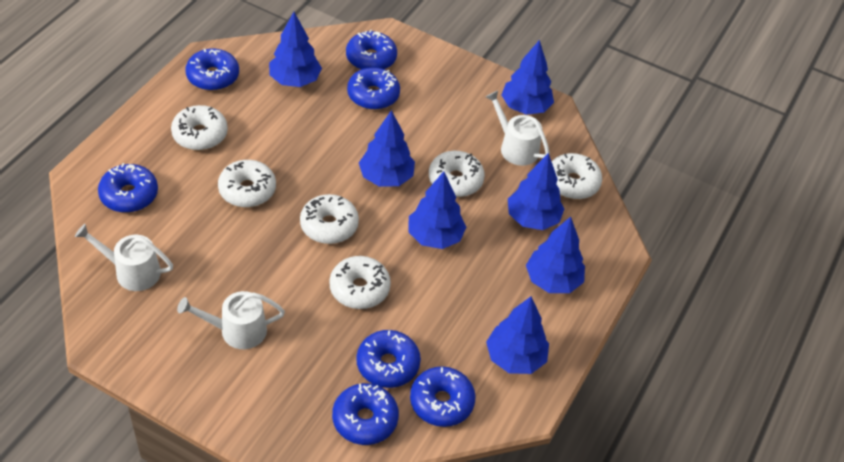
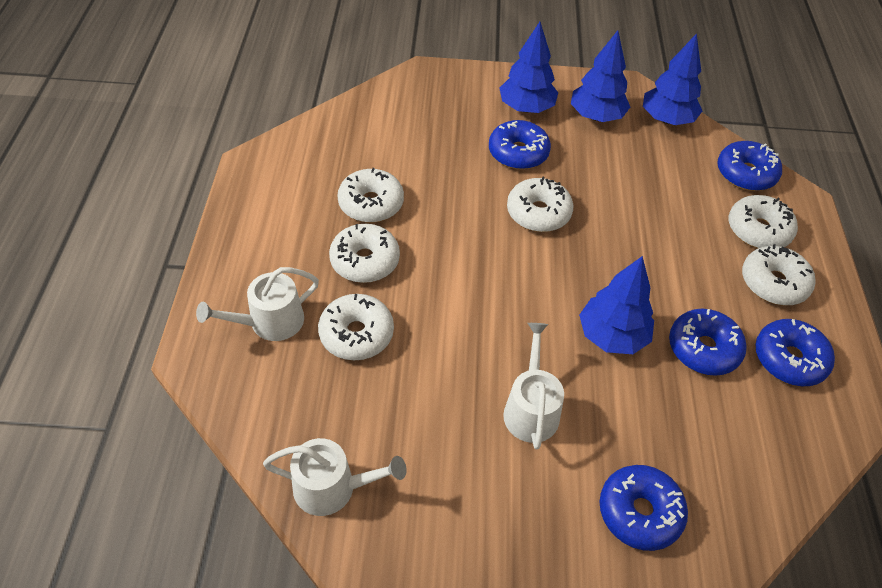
blue donut: [98,163,158,213] [185,48,239,91] [332,383,399,445] [346,30,397,70] [347,67,400,110] [356,330,421,388] [410,366,476,427] = 7 -> [489,120,551,169] [599,465,688,551] [669,309,747,376] [717,141,782,191] [755,319,835,386] = 5
blue tree: [269,12,322,87] [359,110,415,187] [409,171,466,249] [486,296,549,374] [501,40,554,115] [508,153,564,230] [526,217,585,293] = 7 -> [499,22,558,113] [571,30,630,122] [579,256,654,354] [643,33,702,125] = 4

